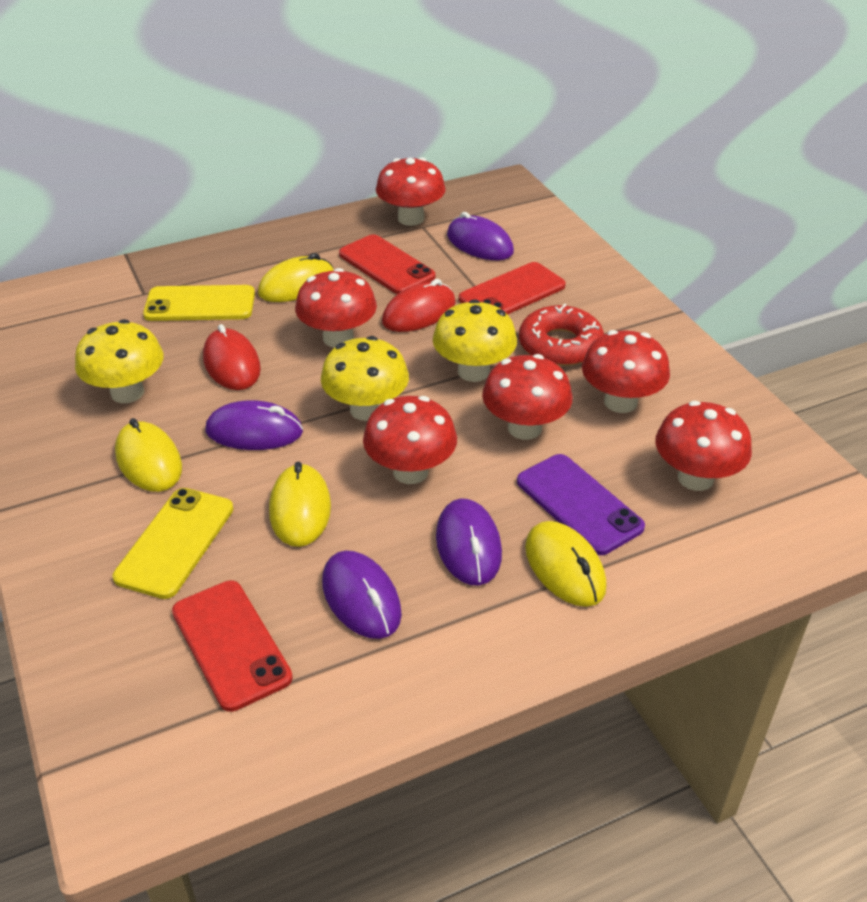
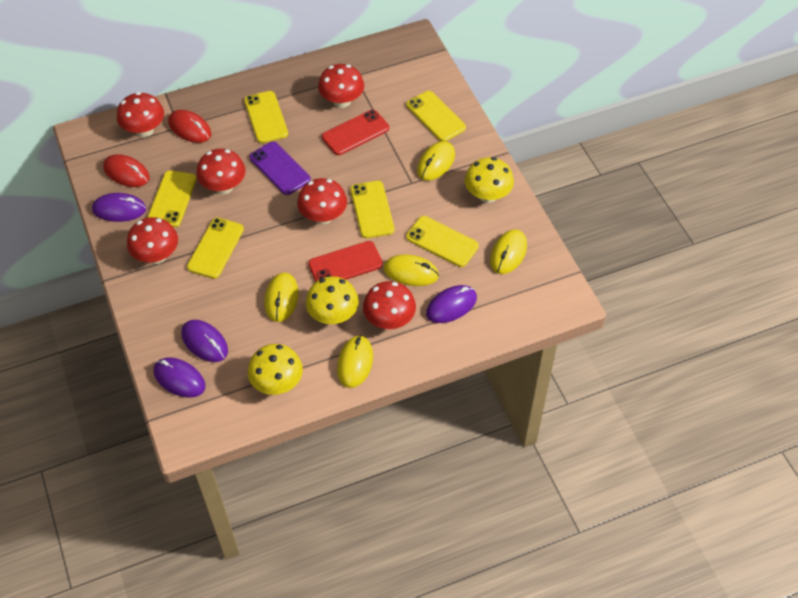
red donut: [519,303,604,366] = 1 -> none = 0
red phone: [172,580,293,712] [339,234,435,294] [459,262,566,315] = 3 -> [308,241,383,282] [322,110,389,155] = 2
yellow mouse: [115,418,182,492] [258,253,334,302] [269,462,331,547] [525,521,606,607] = 4 -> [264,273,299,322] [337,335,373,388] [384,255,439,286] [417,141,455,181] [490,229,527,274] = 5
yellow phone: [112,488,234,599] [143,285,255,321] = 2 -> [147,171,197,227] [187,218,244,279] [244,91,288,143] [350,181,394,238] [406,216,479,267] [407,91,466,141] = 6

